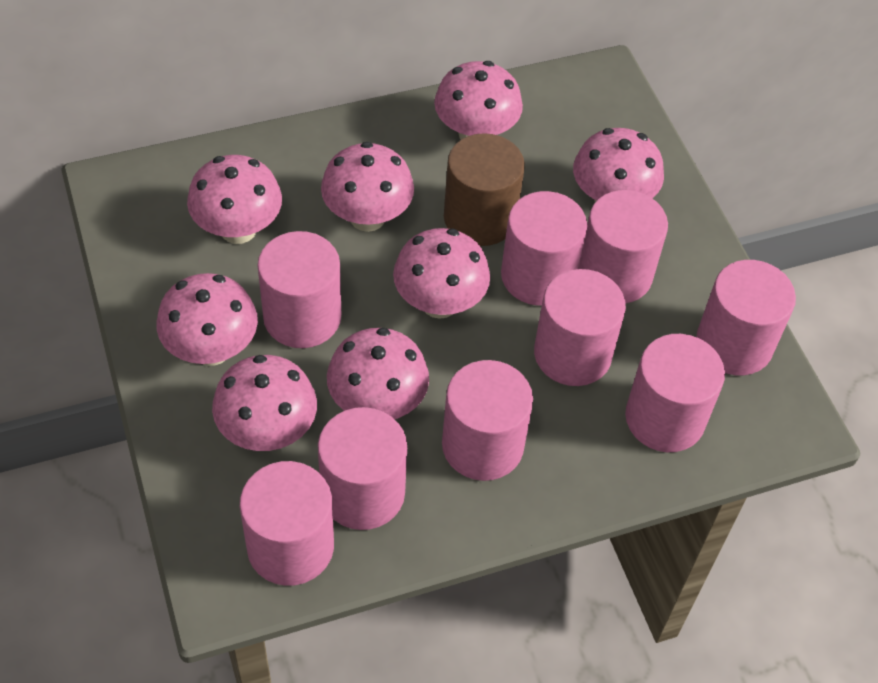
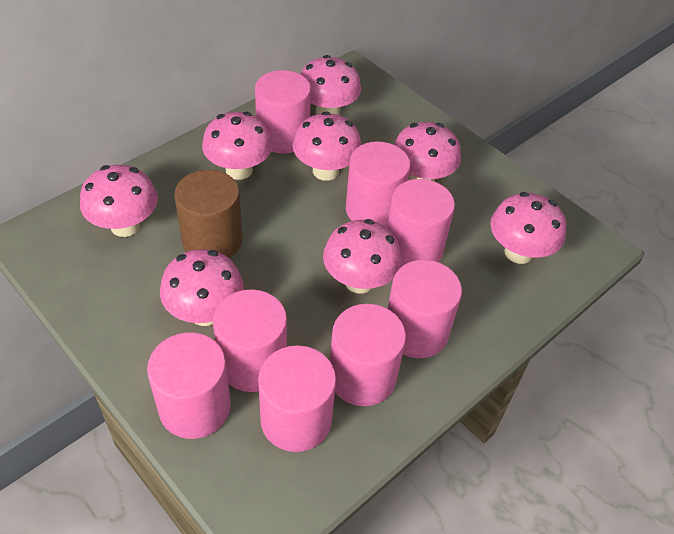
pink cylinder: [240,461,334,586] [257,231,341,348] [318,407,407,530] [442,360,533,481] [501,191,587,306] [534,269,626,386] [579,190,668,304] [625,334,725,452] [696,260,796,375] = 9 -> [147,332,231,439] [213,289,287,392] [255,70,311,154] [258,345,336,452] [330,304,406,406] [346,141,410,228] [387,179,455,267] [388,260,462,358] = 8

